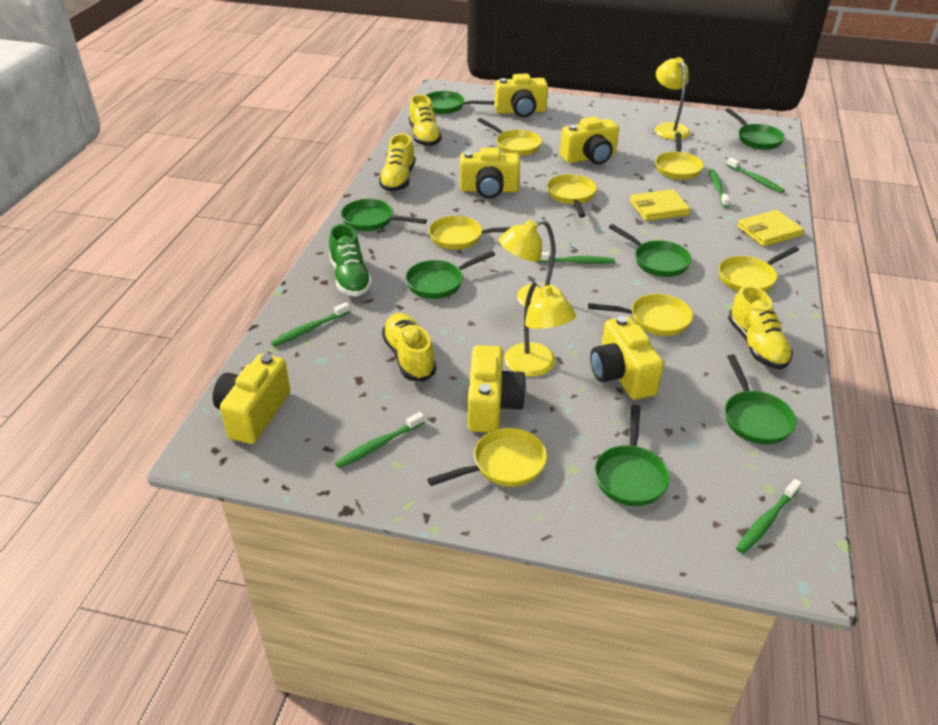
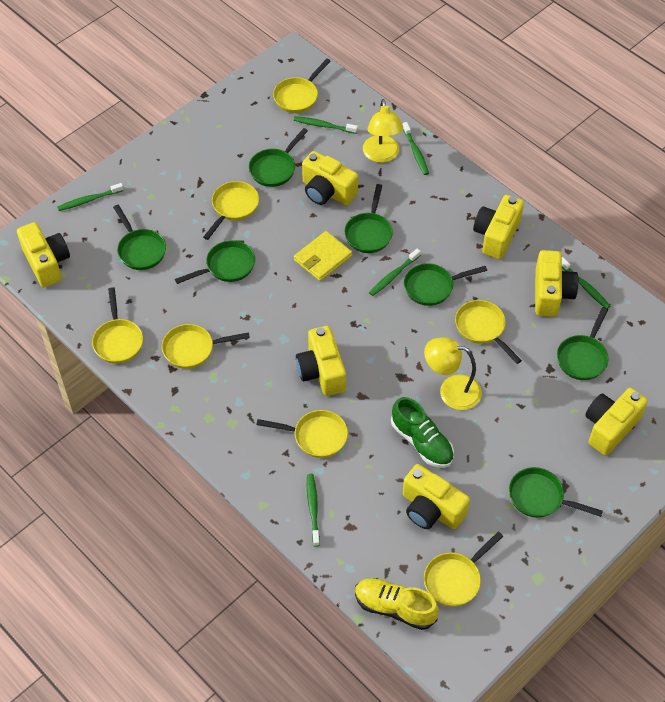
yellow camera: [213,354,290,444] [460,147,520,198] [468,345,526,432] [495,74,548,117] [560,116,619,164] [590,316,664,400] = 6 -> [17,222,70,287] [296,326,346,396] [302,151,358,205] [403,464,470,529] [473,195,524,259] [535,250,579,317] [585,388,648,456] = 7
yellow lamp: [499,219,563,307] [504,280,576,377] [655,57,690,140] = 3 -> [363,99,403,163] [424,337,482,410] = 2
yellow shoe: [379,133,415,192] [382,313,436,382] [409,94,442,146] [728,285,793,369] = 4 -> [355,578,439,630] = 1
yellow wallet: [630,189,691,221] [737,210,804,247] = 2 -> [294,231,352,281] = 1

